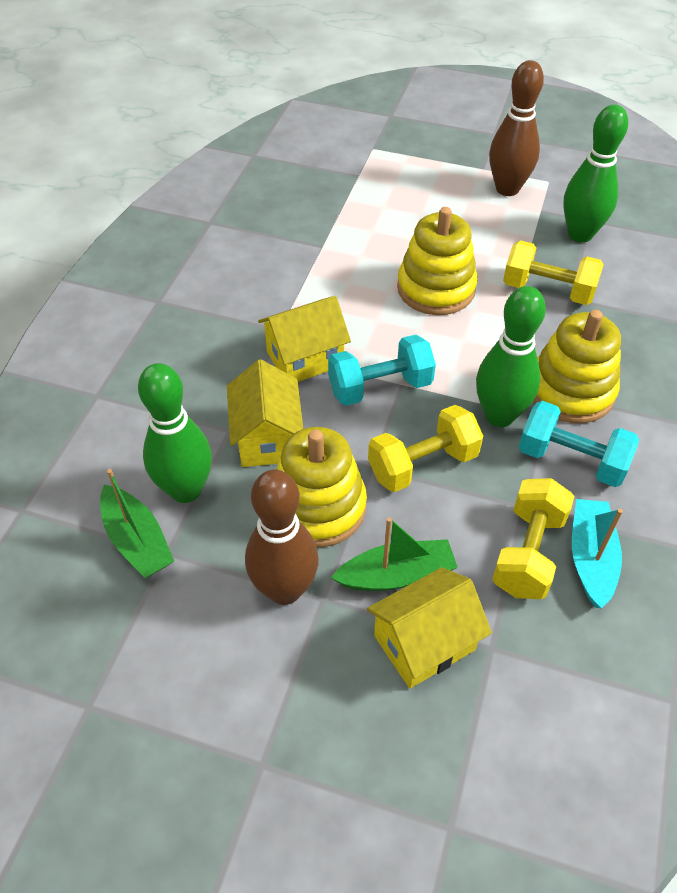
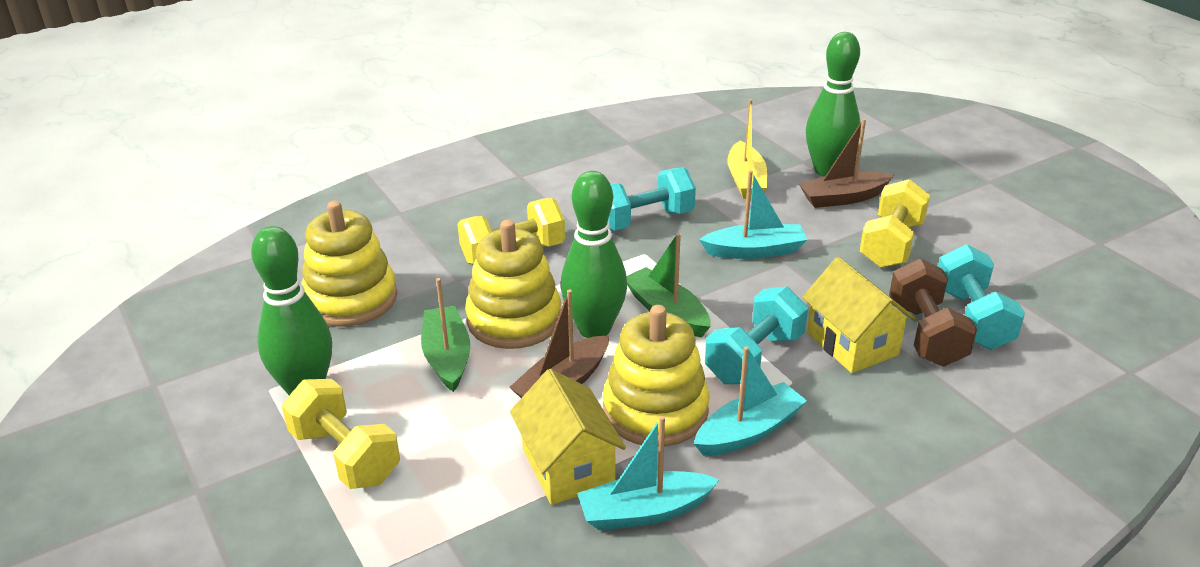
brown boat: none = 0 -> [509,289,609,398] [799,119,894,208] = 2
brown bowling pin: [245,470,319,605] [489,60,544,196] = 2 -> none = 0
brown dumbbell: none = 0 -> [889,258,977,367] = 1
turquoise boat: [572,499,623,609] = 1 -> [577,416,720,530] [694,347,807,456] [699,170,807,259] = 3
turquoise dumbbell: [328,335,436,406] [519,401,639,487] = 2 -> [608,167,696,231] [705,287,808,384] [938,244,1025,350] = 3
yellow boat: none = 0 -> [727,99,767,199] = 1
yellow house: [227,359,303,467] [258,296,351,382] [367,567,492,689] = 3 -> [510,369,626,505] [802,257,916,373] = 2

